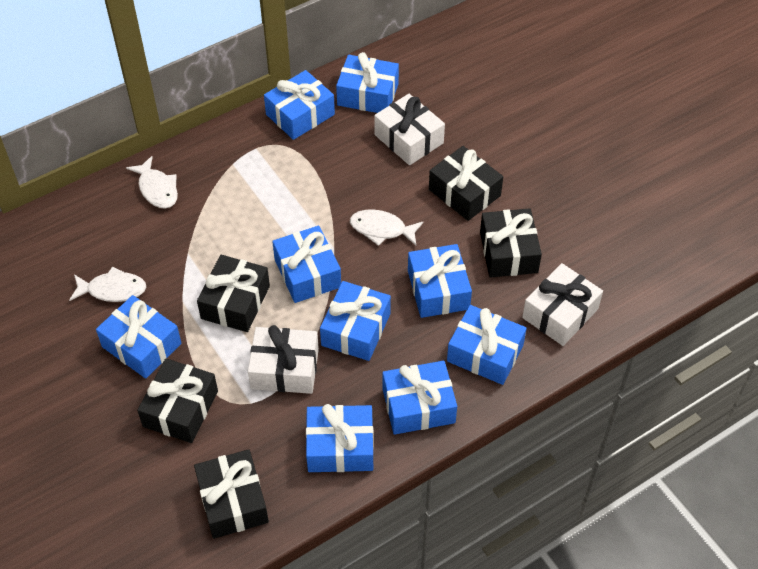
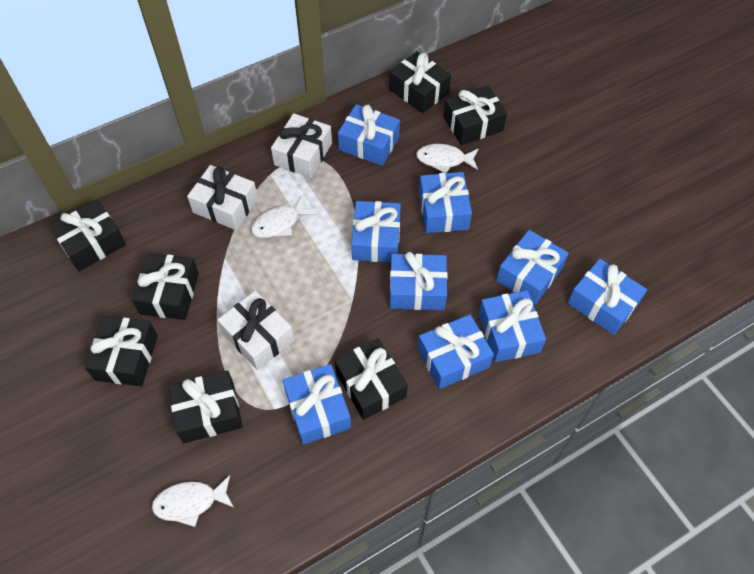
black gift: [137,358,218,443] [194,449,269,539] [197,255,270,332] [429,146,503,221] [480,208,542,278] = 5 -> [49,200,126,271] [85,316,158,386] [132,253,199,320] [169,370,243,443] [335,338,408,420] [389,51,451,113] [444,85,507,145] = 7

